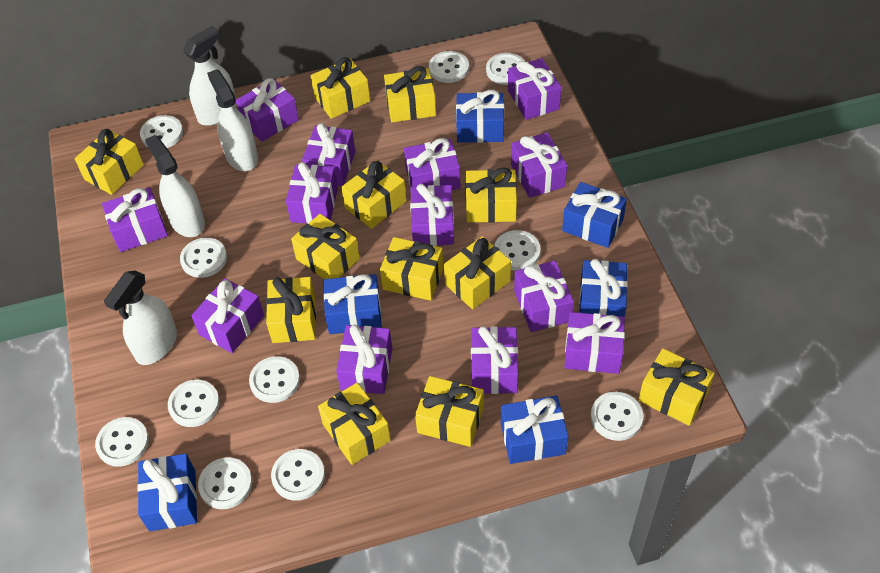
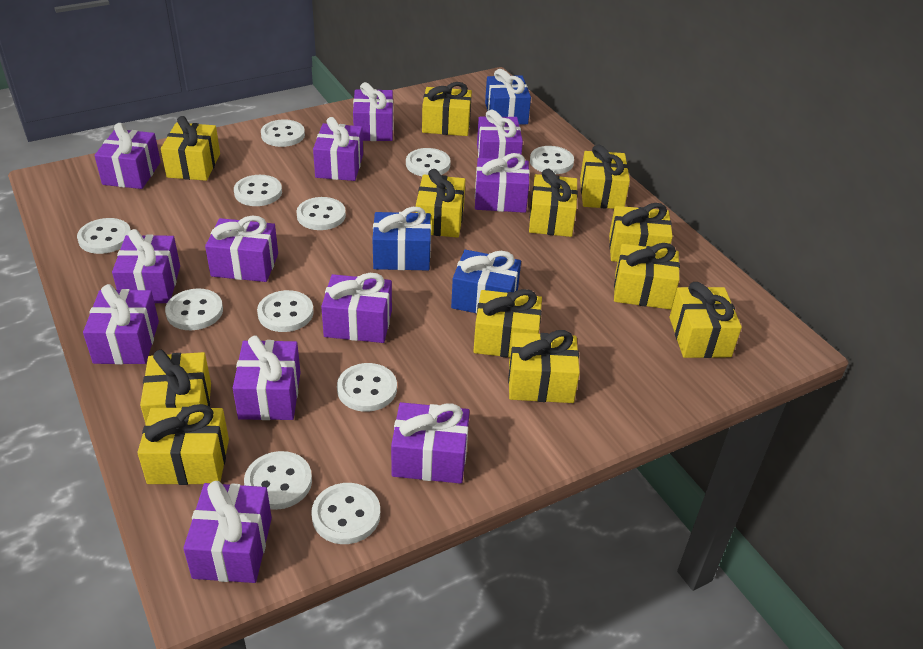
blue gift: [137,454,197,531] [323,274,382,334] [456,90,504,143] [501,396,568,464] [562,182,627,248] [579,259,628,317] = 6 -> [372,207,431,270] [451,250,521,314] [485,69,531,125] = 3
purple gift: [102,188,168,252] [191,278,264,353] [236,78,299,142] [286,162,338,223] [302,123,355,186] [336,325,392,394] [404,138,460,190] [410,184,454,246] [471,326,518,394] [508,58,561,120] [511,132,567,198] [514,261,574,332] [565,312,625,374] = 13 -> [83,284,159,364] [94,123,161,189] [112,229,180,303] [183,481,272,583] [205,215,278,282] [233,336,301,420] [313,117,363,181] [321,273,392,343] [353,82,393,141] [391,402,469,484] [475,153,530,213] [477,110,523,160] = 12
white spray bottle: [104,270,177,365] [145,135,205,237] [183,26,237,126] [207,69,258,171] = 4 -> none = 0

